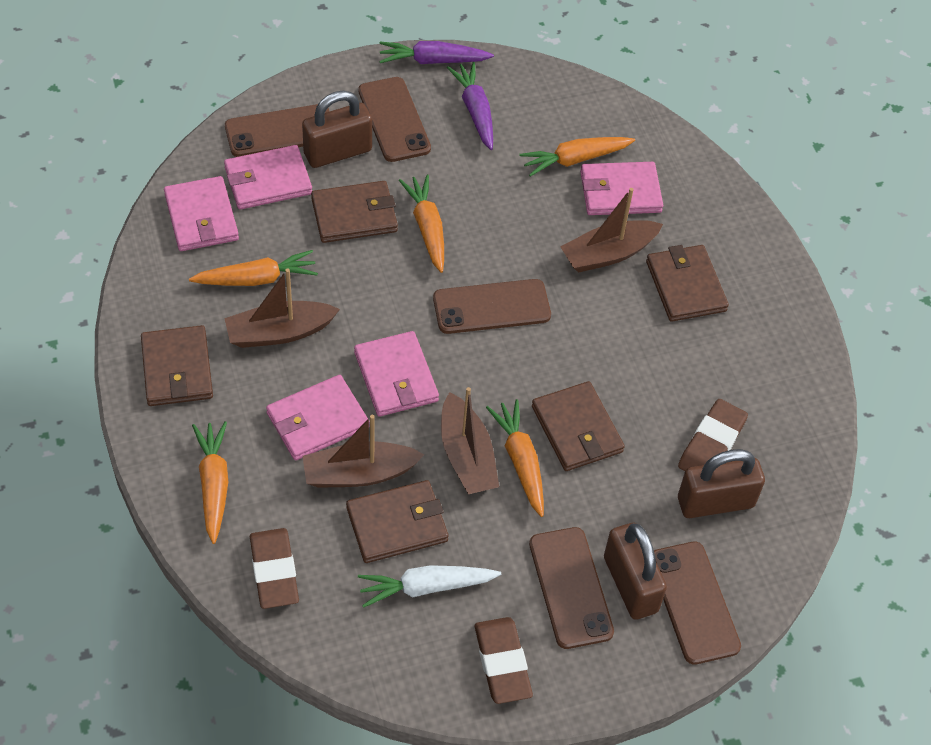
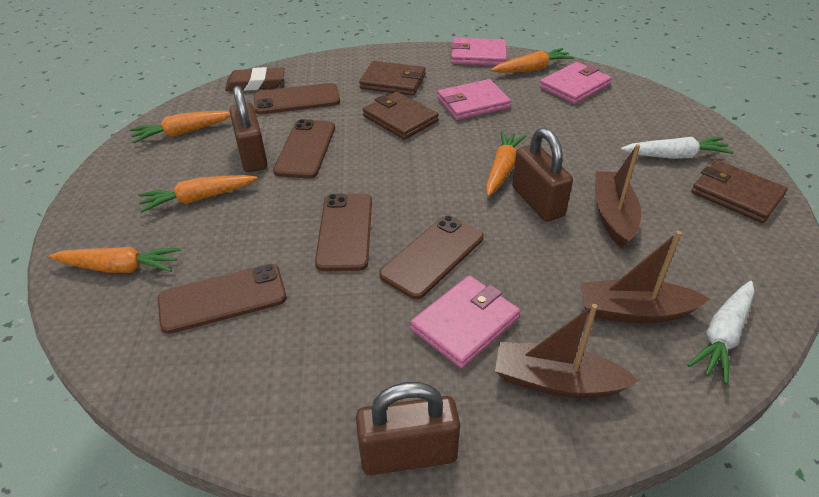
brown boat: [224,269,340,348] [303,415,424,488] [441,387,499,494] [560,188,663,273] = 4 -> [495,304,639,398] [580,231,710,323] [595,144,641,248] = 3
brown eraser: [250,528,299,609] [475,617,533,704] [678,399,748,471] = 3 -> [225,67,285,91] = 1
brown wallet: [141,325,213,406] [311,181,398,243] [346,480,449,563] [532,381,625,471] [646,245,729,322] = 5 -> [359,61,426,95] [363,91,439,140] [691,160,788,223] = 3
pink wallet: [164,176,239,251] [224,145,312,210] [266,375,370,461] [354,331,439,417] [580,162,663,215] = 5 -> [410,275,520,368] [437,79,511,120] [451,38,507,66] [539,62,612,104] = 4
purple carrot: [379,41,494,64] [447,62,493,150] = 2 -> none = 0
white carrot: [358,565,501,608] = 1 -> [621,137,734,159] [687,281,754,385] = 2

